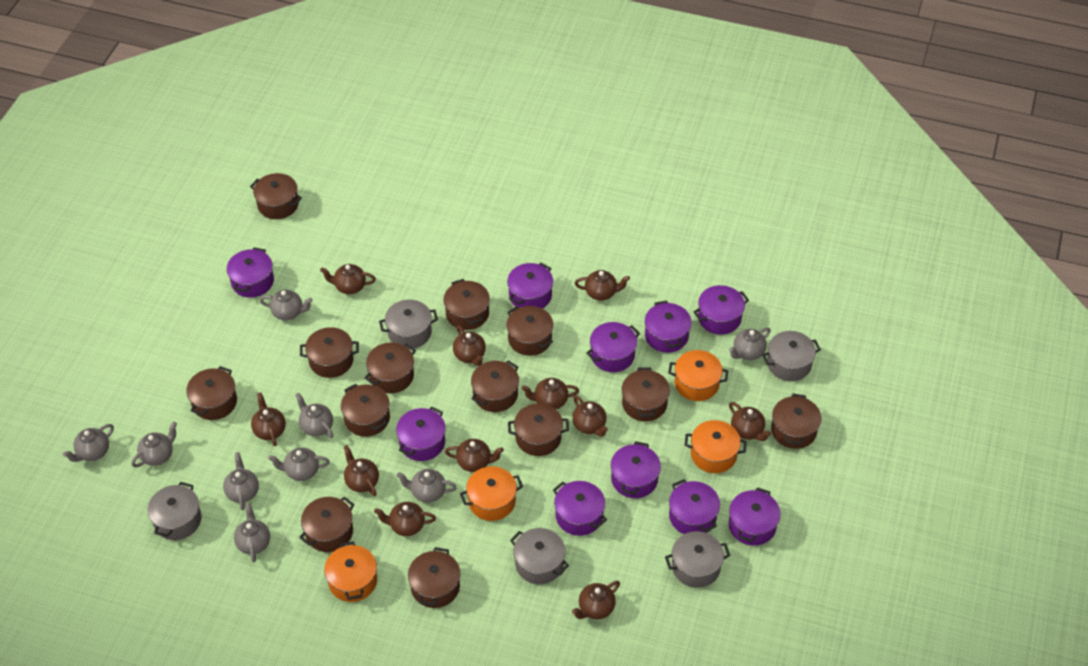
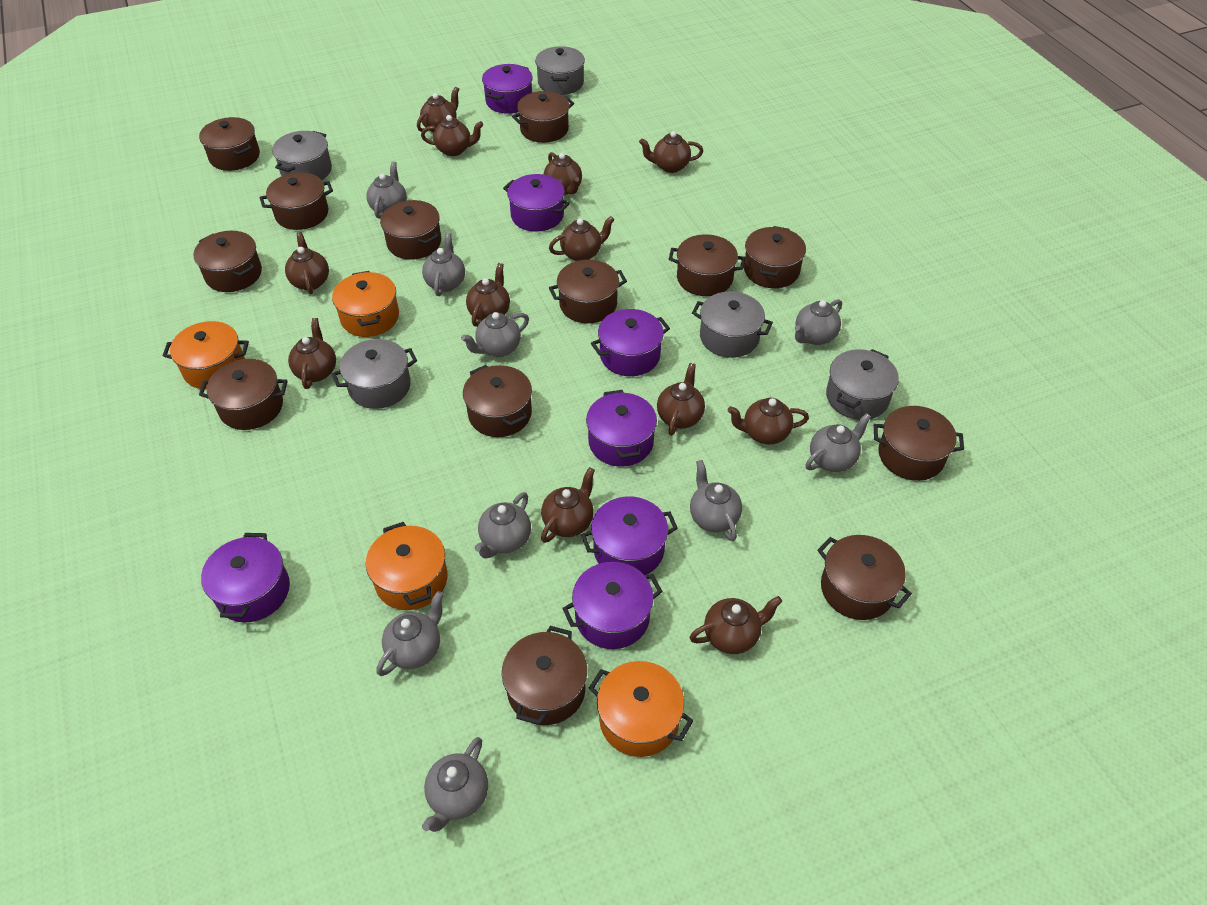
brown teapot: [251,392,286,446] [320,264,376,294] [344,445,379,496] [374,502,436,536] [445,439,504,472] [453,325,486,366] [522,378,579,409] [572,395,608,437] [572,581,620,619] [575,270,630,301] [729,402,771,441] = 11 -> [285,232,329,294] [288,318,336,389] [417,86,459,133] [421,115,483,156] [466,263,510,327] [541,467,595,543] [544,152,582,195] [549,216,615,261] [639,131,703,173] [657,363,705,436] [690,596,782,654] [728,398,809,445] = 12
purple pot: [227,247,274,298] [396,406,446,461] [507,263,553,309] [553,481,607,536] [586,322,640,372] [611,441,661,498] [645,301,692,353] [669,479,720,534] [693,285,749,335] [729,487,781,546] = 10 -> [201,533,290,622] [482,64,533,114] [503,174,570,232] [562,562,663,649] [581,497,678,575] [586,390,657,467] [591,309,670,376] = 7

